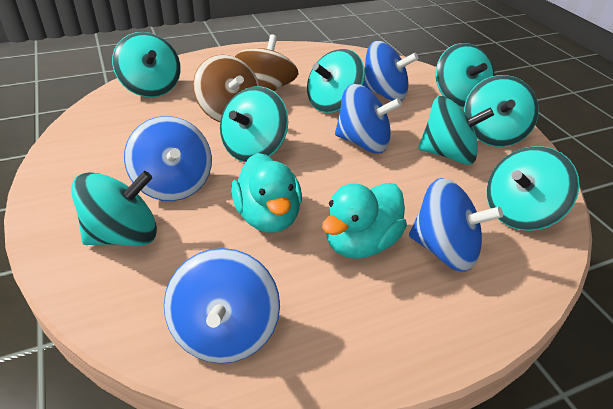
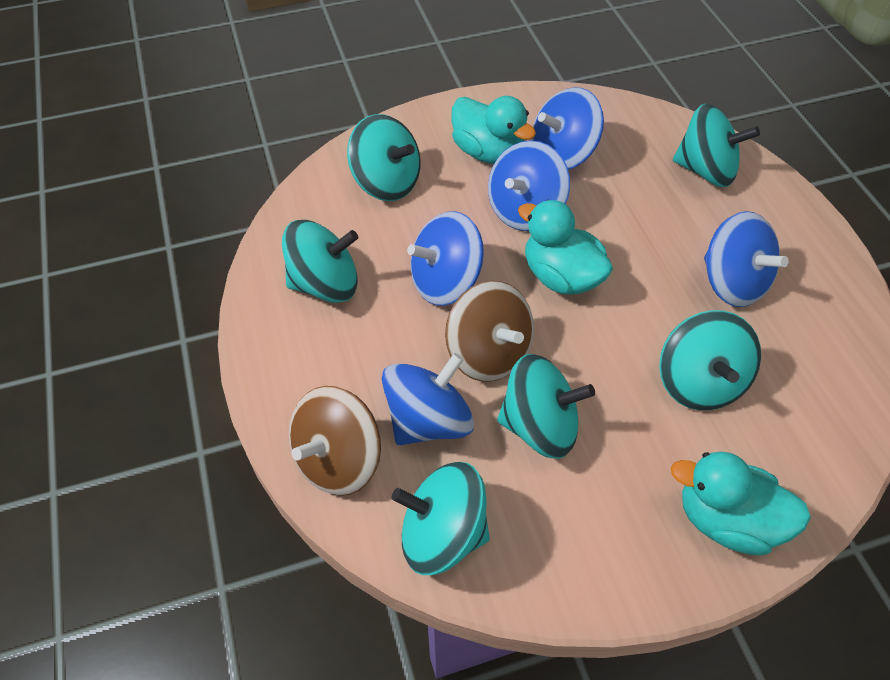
turquoise duck: [231,153,302,233] [322,183,407,259] = 2 -> [451,96,536,164] [518,200,613,295] [671,452,811,556] = 3
turquoise spinning top: [71,171,157,246] [112,32,181,97] [220,86,288,162] [307,49,365,113] [418,96,494,165] [436,43,495,108] [464,75,539,147] [487,146,580,231] = 8 -> [282,220,358,303] [347,114,421,201] [392,462,490,575] [497,354,595,459] [659,310,761,410] [673,104,760,187] = 6

